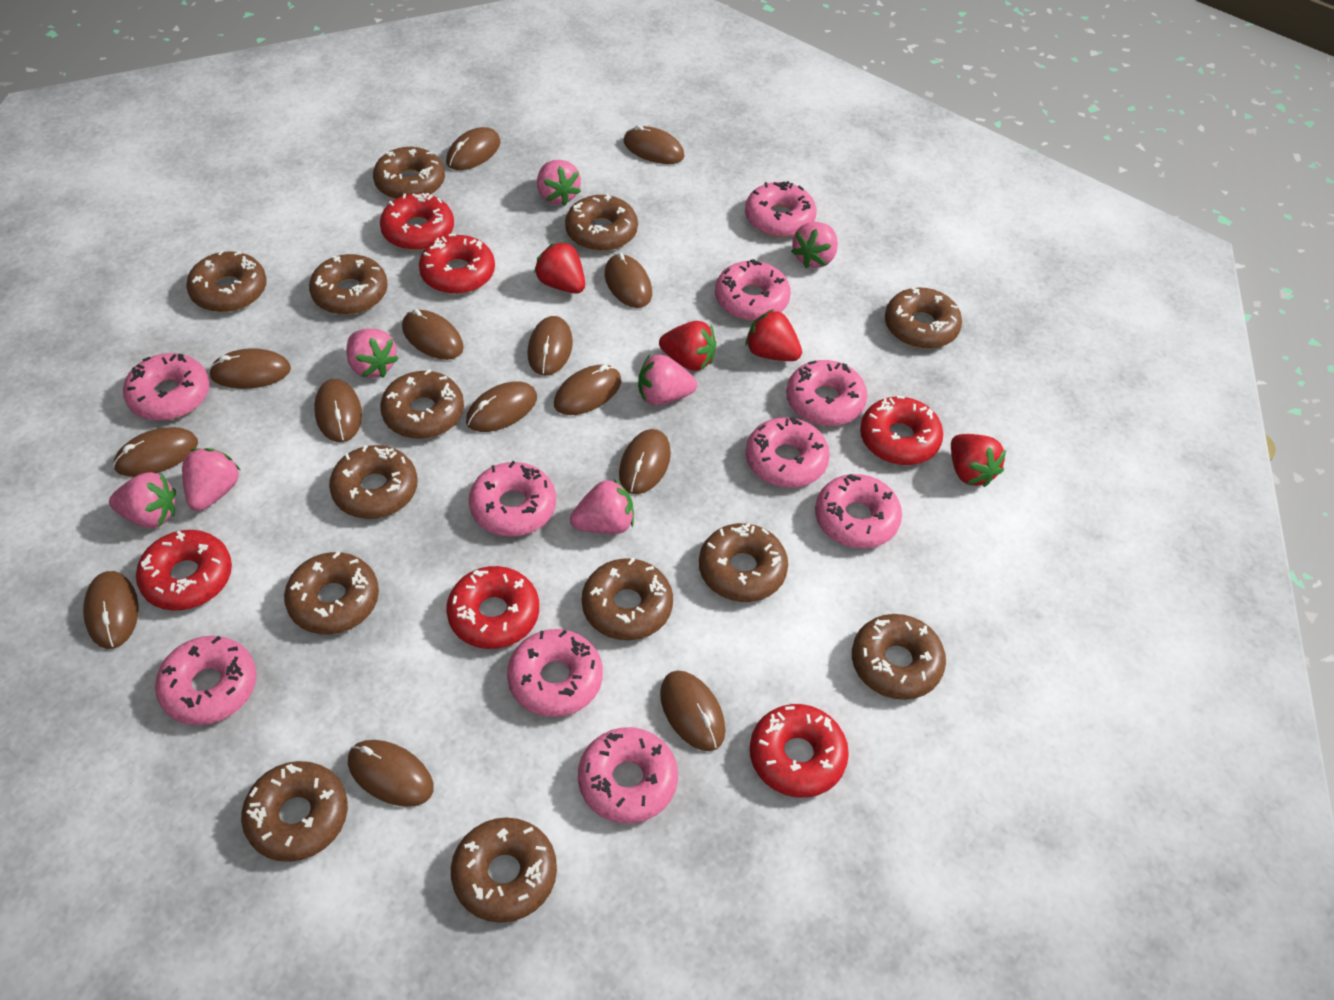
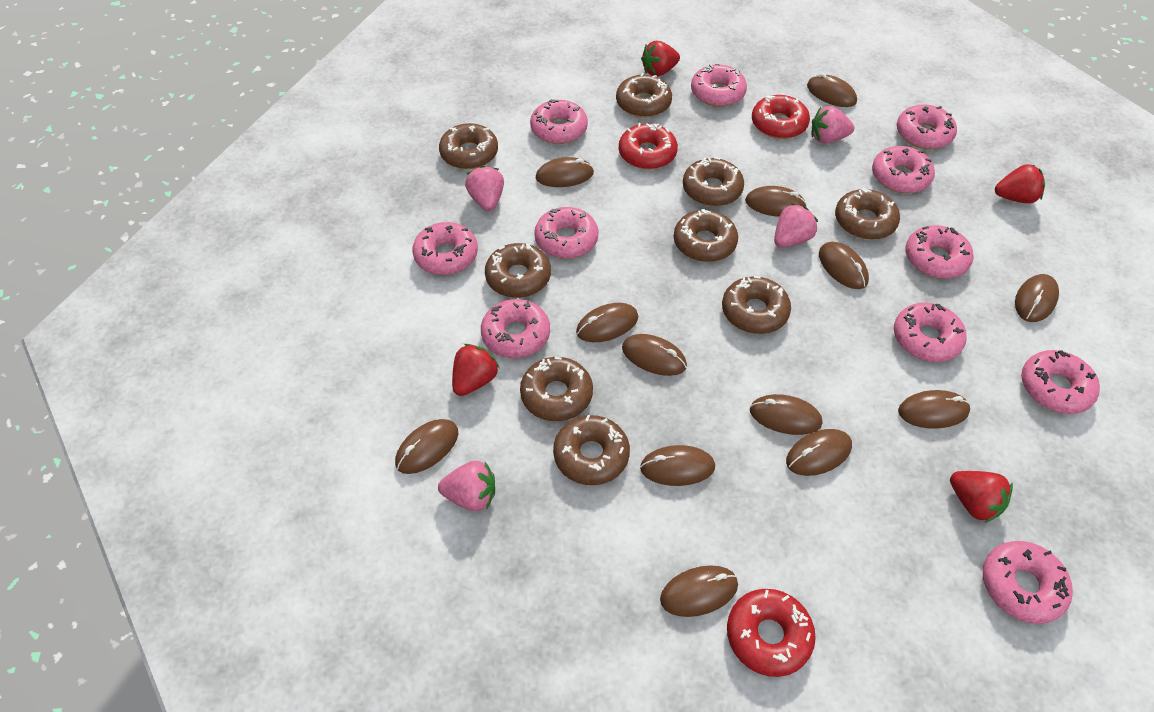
brown donut: [186,250,267,312] [241,761,348,862] [284,551,379,634] [309,254,388,315] [329,445,417,519] [373,147,445,199] [380,369,464,439] [451,817,557,923] [565,194,638,251] [582,558,673,640] [699,523,788,602] [852,614,946,700] [885,287,962,349] = 13 -> [439,123,498,169] [485,243,551,298] [520,357,593,421] [553,415,630,485] [616,73,672,117] [674,209,738,262] [683,157,744,206] [722,276,791,334] [835,188,900,240] = 9
brown mouse: [83,571,139,649] [113,427,198,477] [209,348,291,389] [314,379,362,442] [348,740,433,807] [402,309,464,360] [446,127,501,170] [466,381,537,432] [527,316,573,376] [554,365,621,415] [604,253,652,308] [619,429,671,494] [623,125,685,164] [660,671,726,751] = 14 -> [395,419,458,474] [536,157,594,187] [576,303,638,342] [622,334,687,376] [640,445,715,486] [660,565,738,617] [745,186,807,217] [750,394,822,435] [786,429,852,476] [807,73,857,107] [819,242,869,289] [898,390,970,429] [1015,274,1059,322] = 13
pink donut: [123,353,210,421] [155,636,256,725] [469,461,556,536] [507,629,603,717] [578,727,678,823] [715,259,791,321] [745,181,817,237] [746,417,830,488] [786,360,867,426] [815,474,902,549] = 10 -> [412,222,478,275] [481,299,550,358] [530,99,588,144] [534,207,598,259] [691,63,747,107] [872,146,935,193] [894,303,967,362] [897,104,957,149] [905,225,974,279] [983,541,1073,624] [1021,350,1100,414] = 11
pink strawberry: [109,472,176,528] [182,448,240,511] [346,329,399,378] [537,160,581,206] [570,478,634,534] [638,354,697,406] [791,222,838,268] = 7 -> [438,461,495,511] [465,166,504,211] [774,204,818,248] [811,106,854,144] = 4
red donut: [136,530,232,611] [380,193,454,250] [419,234,495,294] [446,566,539,649] [750,704,849,798] [860,396,943,465] = 6 -> [619,123,678,169] [727,589,816,677] [752,95,810,139] = 3

